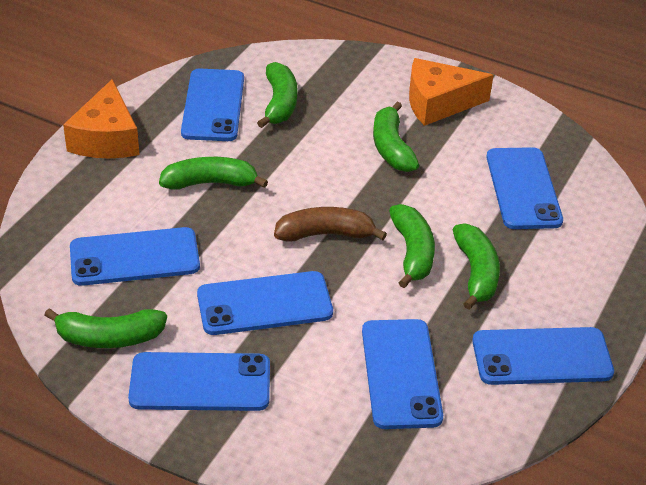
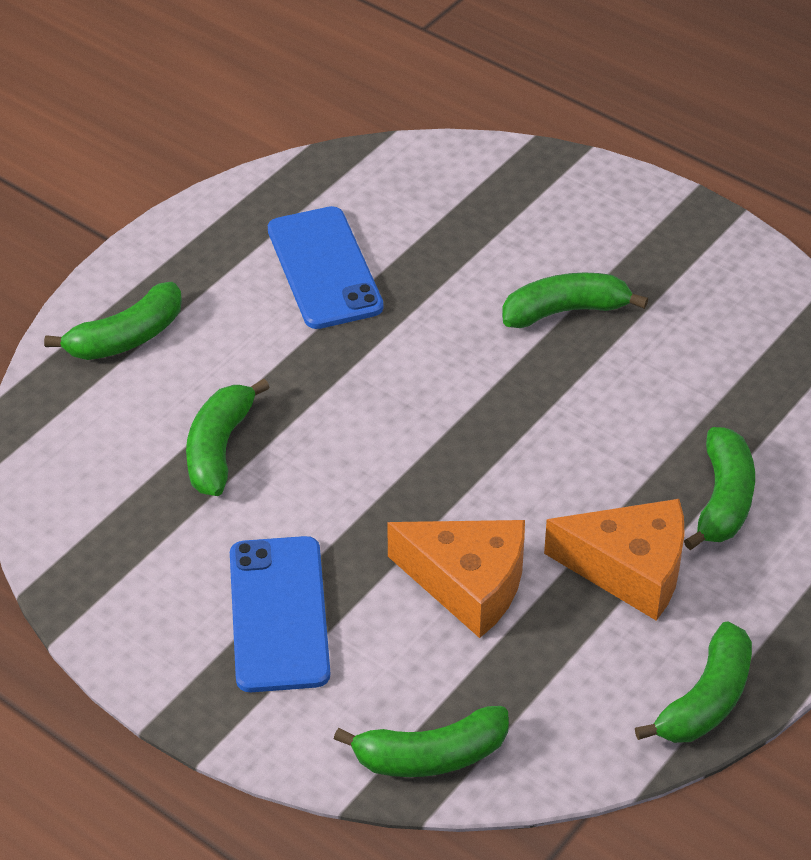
blue phone: [70,227,200,286] [128,352,270,411] [181,69,244,141] [197,271,333,335] [362,319,443,429] [472,327,614,385] [486,147,563,229] = 7 -> [230,536,330,692] [268,206,383,329] = 2
brown banana: [274,207,387,242] = 1 -> none = 0

